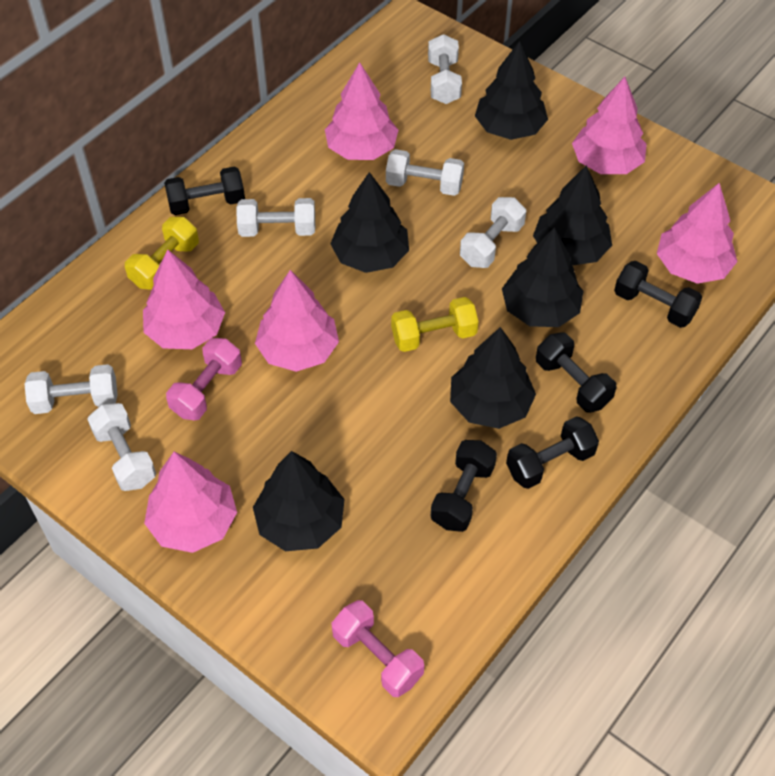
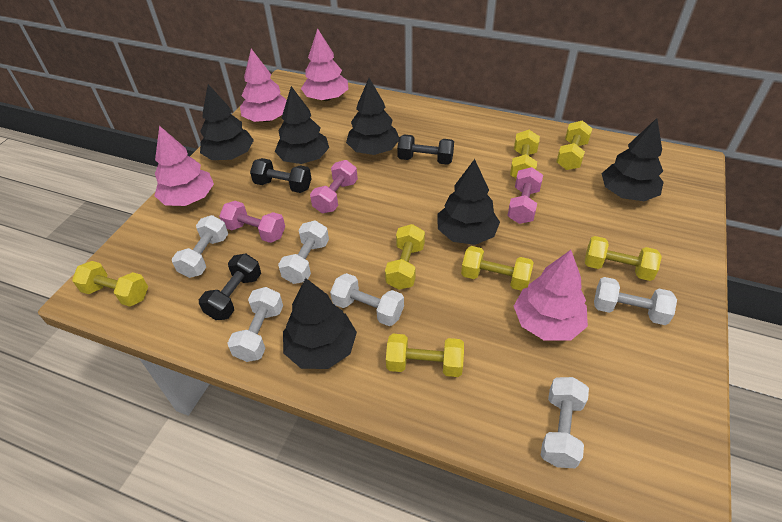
black dumbbell: [164,167,245,215] [431,440,497,532] [506,416,599,489] [536,332,617,413] [614,261,702,328] = 5 -> [199,253,261,320] [250,158,312,193] [397,134,454,165] = 3
pink dumbbell: [166,338,242,421] [331,600,424,697] = 2 -> [219,201,285,243] [310,160,358,213] [507,167,543,224] = 3
pink tree: [143,249,225,349] [144,452,237,553] [255,270,339,372] [325,62,398,160] [572,77,647,174] [657,183,738,284] = 6 -> [154,126,214,206] [240,49,287,122] [301,28,348,101] [514,250,588,341] = 4
yellow dumbbell: [125,217,199,290] [391,297,478,352] = 2 -> [72,261,148,307] [385,224,425,290] [386,334,464,377] [461,246,534,291] [510,130,540,178] [556,120,593,170] [585,236,662,281] = 7

